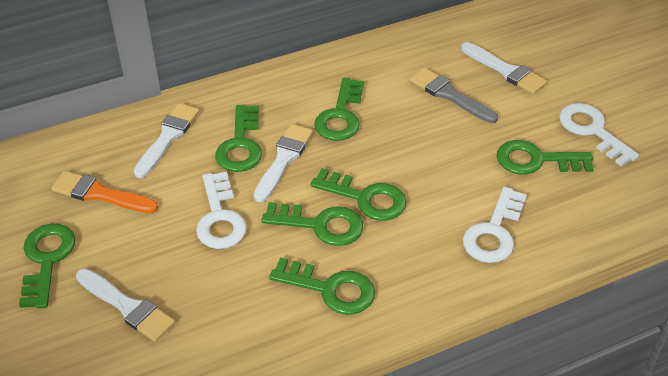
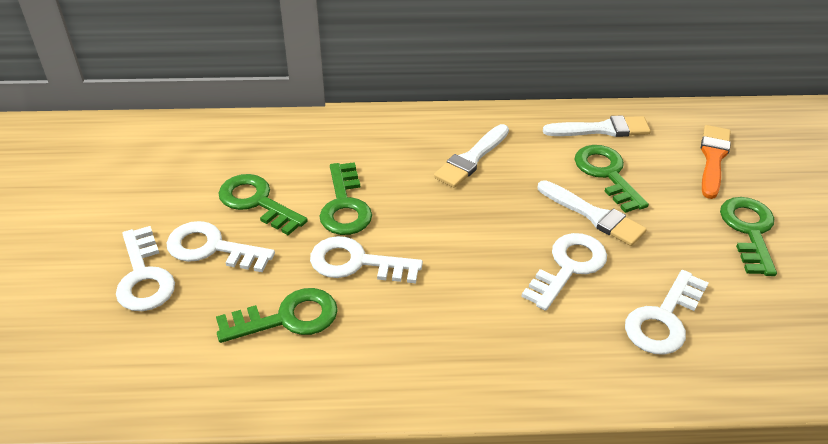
green key: [19,223,76,308] [215,105,262,172] [262,202,363,246] [269,258,375,315] [310,168,407,221] [314,77,364,141] [497,140,593,175] = 7 -> [216,288,338,343] [219,174,308,235] [320,162,372,235] [574,145,649,213] [720,197,777,276] = 5
grey brush: [410,68,498,123] = 1 -> none = 0
white brush: [76,269,175,342] [134,103,199,178] [254,124,313,202] [461,42,547,94] = 4 -> [434,124,509,188] [538,180,647,246] [543,115,651,137] = 3
white key: [196,172,247,249] [463,187,527,263] [559,103,639,166] = 3 -> [116,226,175,311] [167,221,275,272] [310,236,423,283] [521,233,607,311] [625,270,708,355] = 5

